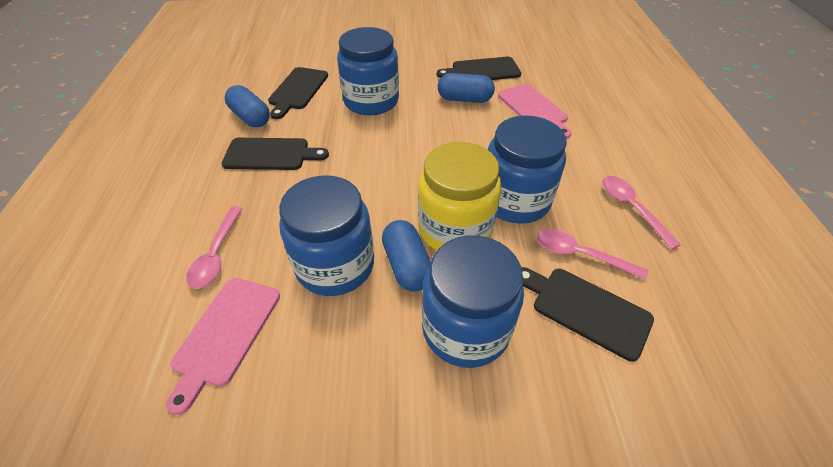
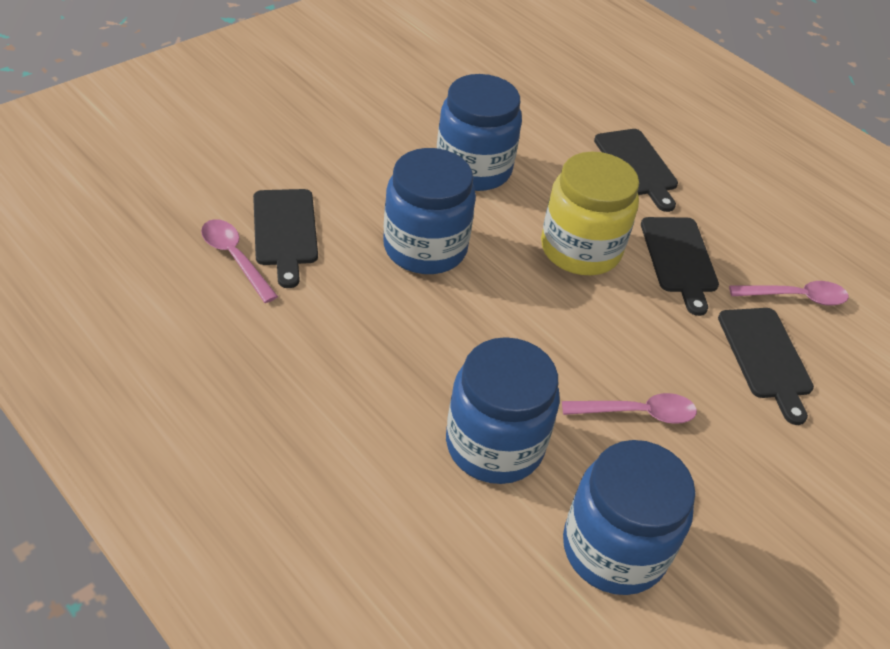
blue capsule: [225,85,270,127] [382,220,431,292] [438,73,495,103] = 3 -> none = 0
pink cutting board: [166,278,280,415] [498,84,572,139] = 2 -> none = 0

